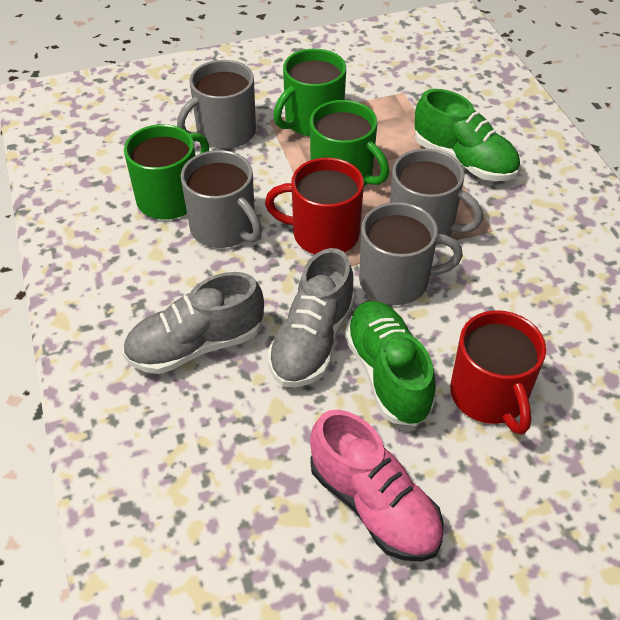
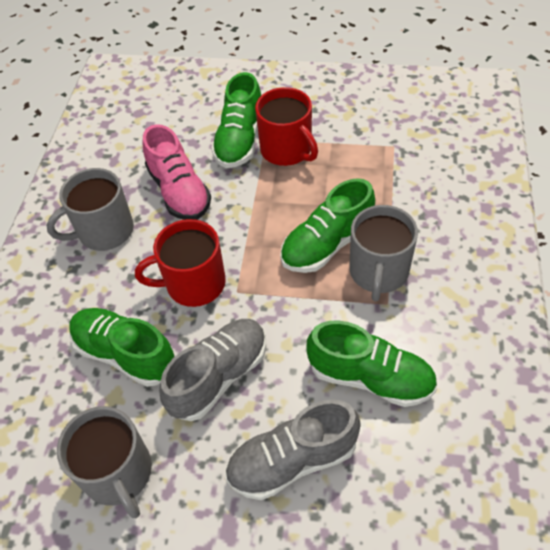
green mug: [124,124,209,220] [273,49,346,136] [310,100,389,186] = 3 -> none = 0
green shoe: [345,301,436,426] [415,89,520,181] = 2 -> [69,308,175,387] [211,72,261,168] [280,178,375,273] [306,320,437,407] = 4
grey mug: [177,60,256,149] [181,150,262,248] [359,202,463,305] [390,149,483,245] = 4 -> [46,168,134,251] [57,406,152,518] [349,205,418,301] = 3

